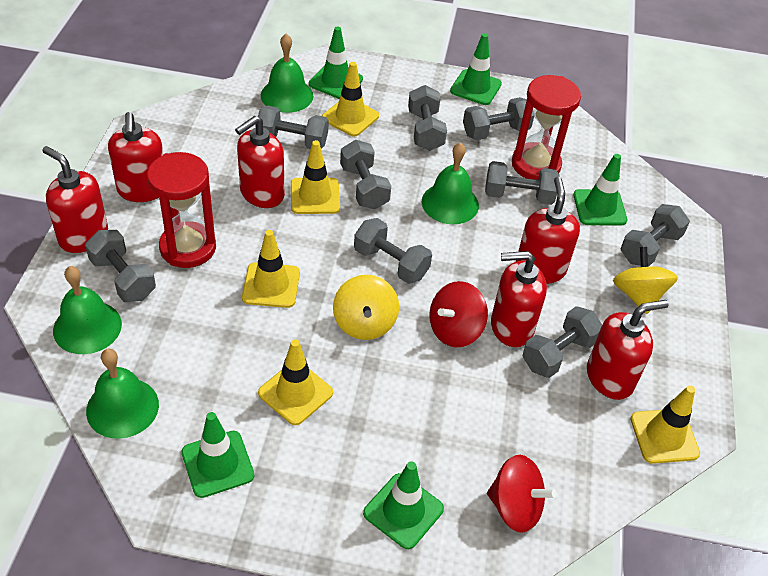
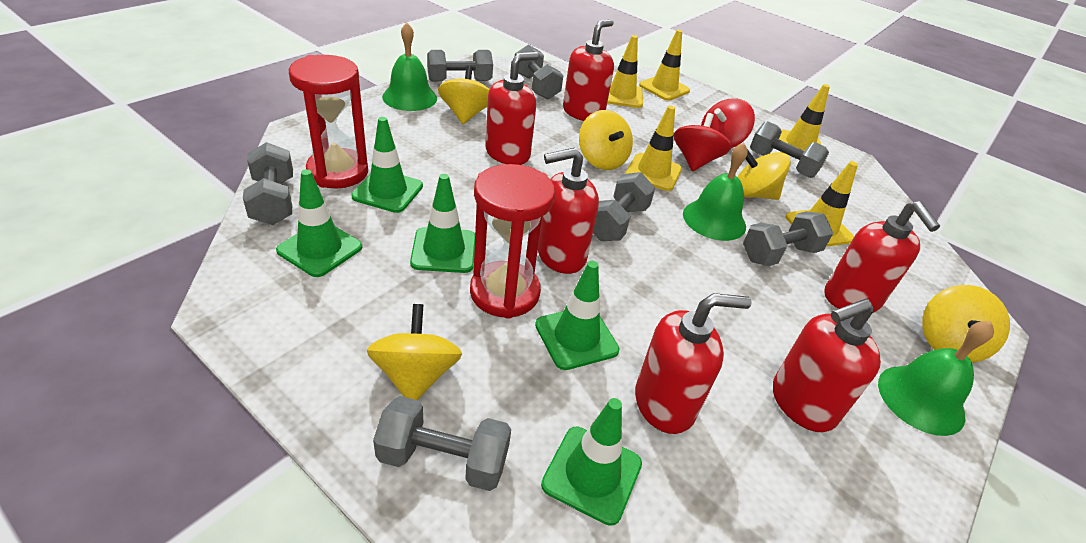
green bell: [53,266,122,354] [86,349,159,439] [261,34,313,113] [422,142,479,224] = 4 -> [382,23,437,111] [683,143,748,241] [878,321,994,436] = 3
grey dumbbell: [85,230,156,302] [258,105,329,149] [340,140,391,210] [354,218,432,284] [408,85,447,151] [463,97,534,140] [485,161,560,205] [522,306,602,378] [620,204,690,267] = 9 -> [243,142,293,225] [373,396,511,491] [427,50,493,82] [515,44,564,100] [593,172,655,241] [743,211,833,266] [750,121,829,178] = 7
yellow spinning top: [333,275,399,340] [613,247,678,314] = 2 -> [367,304,462,400] [438,66,490,124] [579,110,633,170] [738,149,791,200] [922,285,1010,363] = 5

